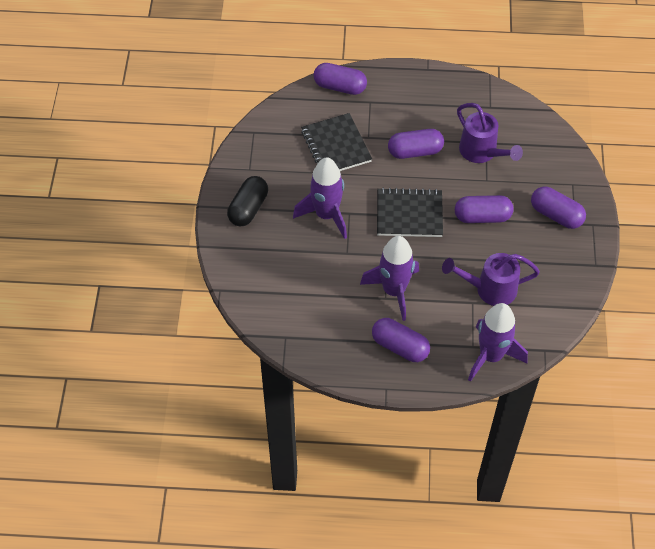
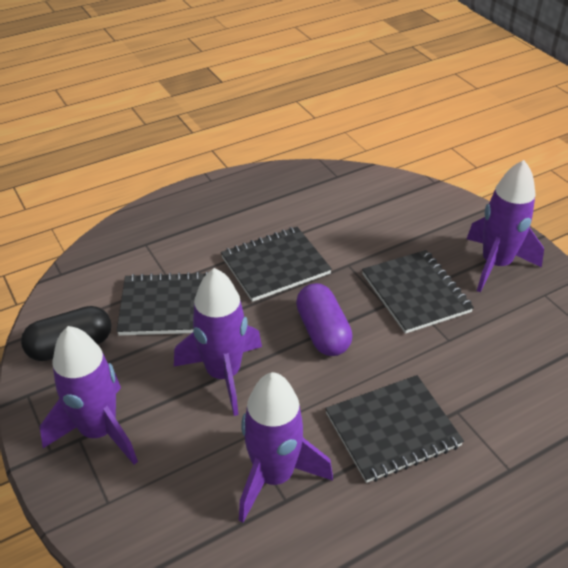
black notebook: [301,113,372,171] [377,188,443,237] = 2 -> [117,272,208,336] [221,227,332,302] [325,375,464,483] [362,250,474,334] = 4
purple capsule: [313,63,367,95] [372,318,430,362] [388,129,444,159] [455,195,514,223] [531,187,586,229] = 5 -> [296,283,352,356] = 1
purple rocket: [293,157,347,239] [360,236,419,321] [468,303,528,382] = 3 -> [40,326,138,465] [174,268,262,416] [239,372,333,523] [467,160,544,292] = 4
purple watering can: [442,253,540,306] [457,103,523,163] = 2 -> none = 0

